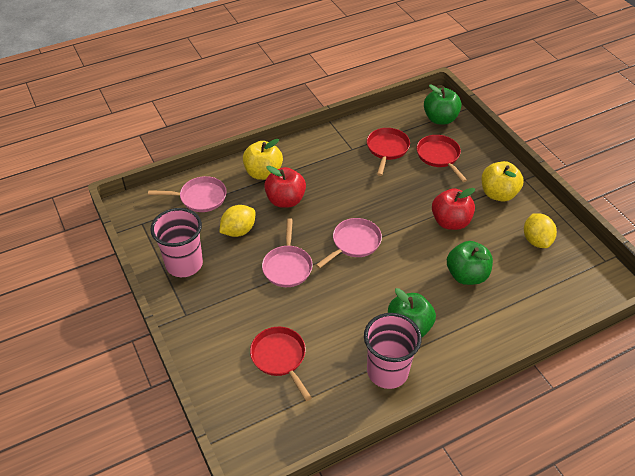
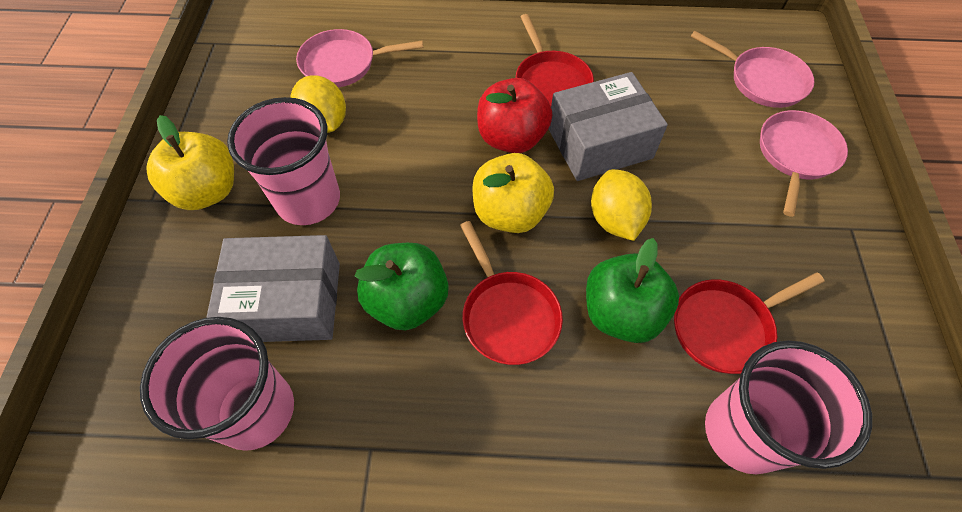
green apple: [388,288,436,337] [424,84,461,125] [447,241,493,285] = 3 -> [355,243,449,331] [586,238,679,343] = 2
grey box: none = 0 -> [206,235,340,342] [549,72,668,181] = 2
pink cup: [150,208,203,277] [364,313,422,389] = 2 -> [140,317,294,451] [227,97,340,225] [705,341,872,474] = 3
red apple: [264,166,306,208] [432,188,475,230] = 2 -> [477,78,552,153] = 1

